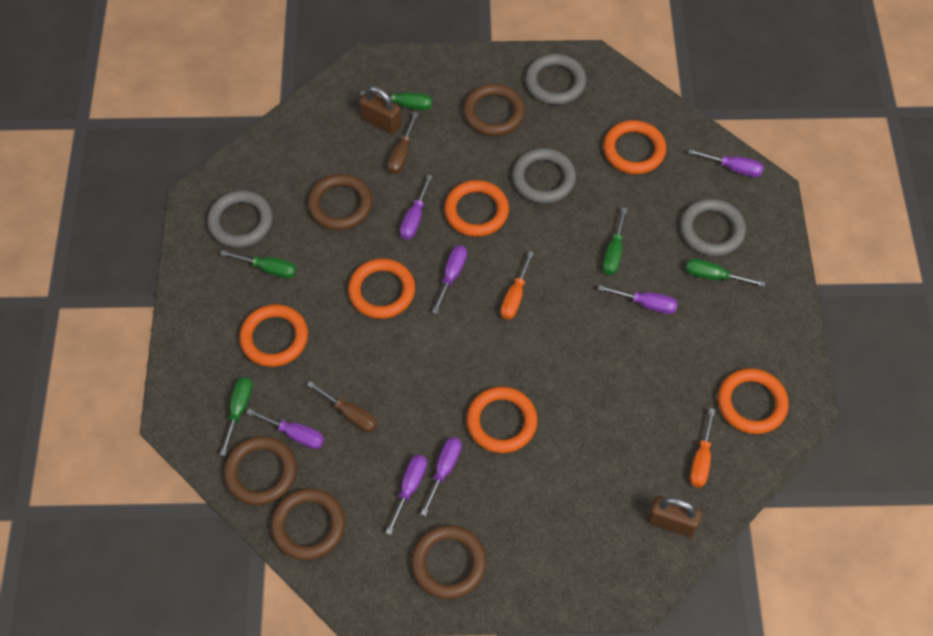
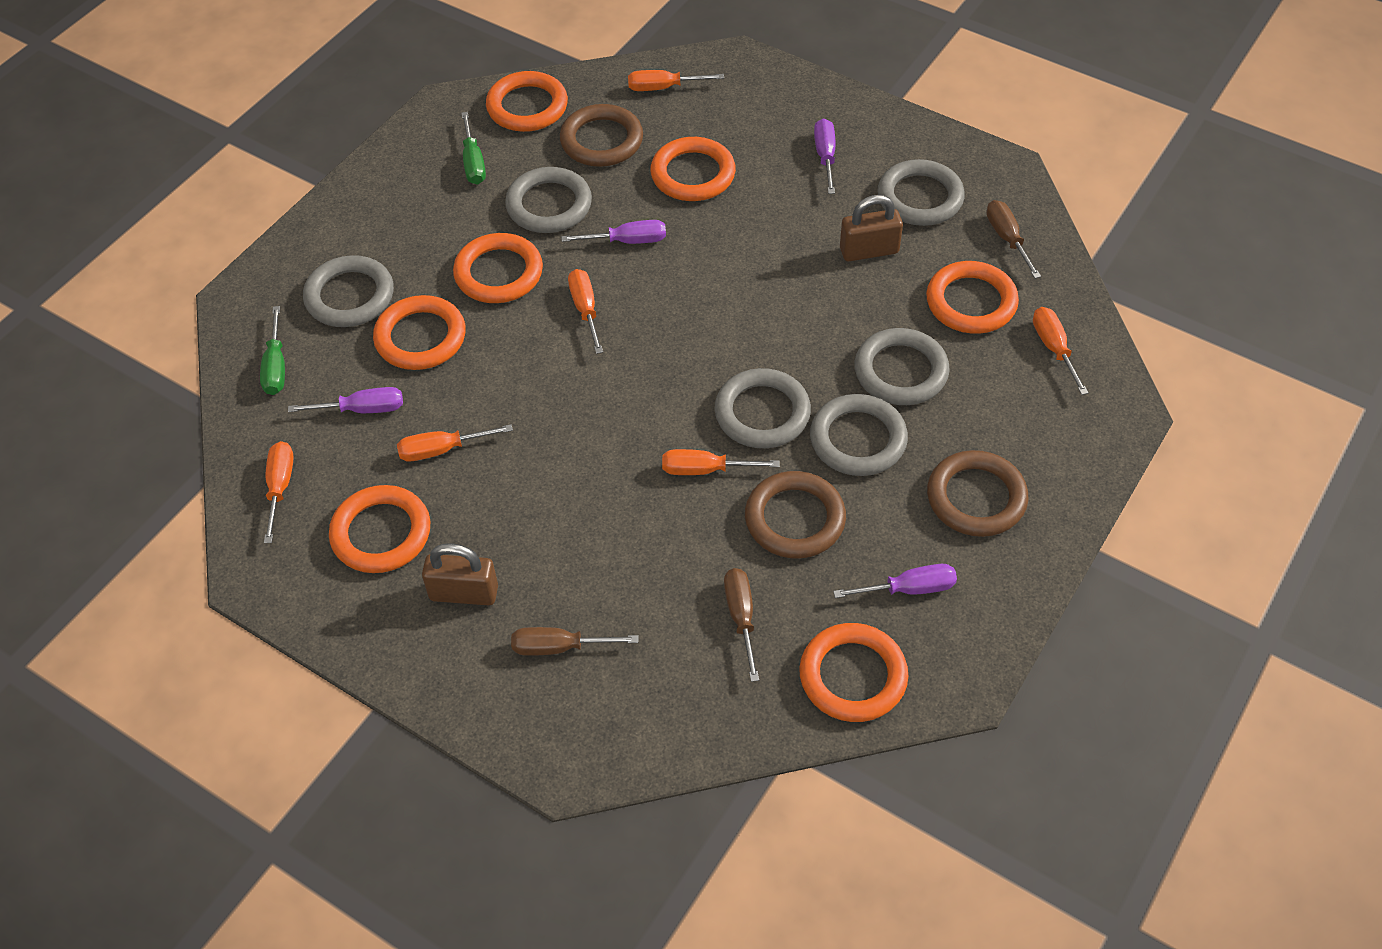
brown ring: [224,436,297,505] [271,488,345,560] [308,174,372,230] [411,525,487,599] [463,84,525,136] = 5 -> [560,104,643,167] [745,471,846,559] [927,450,1028,537] = 3
brown screwdriver: [307,381,377,432] [388,112,418,174] = 2 -> [511,627,638,656] [724,568,759,682] [986,200,1041,279] = 3
green screwdriver: [220,250,297,278] [220,377,253,456] [359,91,432,110] [603,207,627,275] [686,258,765,287] = 5 -> [260,306,285,395] [461,112,486,184] = 2
grey ring: [207,190,273,248] [512,148,576,203] [525,54,586,105] [680,199,746,256] = 4 -> [303,255,394,327] [505,167,592,233] [715,368,811,448] [810,394,908,476] [854,328,950,405] [877,159,965,226] = 6
orange ring: [239,304,308,367] [348,258,415,319] [444,180,509,237] [466,386,538,453] [603,120,666,174] [718,368,789,434] = 6 -> [329,485,430,573] [373,295,466,370] [453,233,543,303] [486,71,568,132] [650,137,736,201] [799,623,908,722] [926,261,1019,334] = 7
orange screwdriver: [500,251,534,320] [690,408,715,487] = 2 -> [264,441,294,543] [397,424,513,461] [568,269,603,354] [628,70,724,91] [662,449,779,475] [1033,307,1089,395] = 6
purple screwdriver: [246,409,324,449] [386,455,427,535] [400,175,433,240] [421,437,462,516] [432,245,467,314] [598,285,678,314] [688,149,764,177] = 7 -> [288,387,403,413] [561,220,666,244] [814,118,836,194] [833,564,957,598] = 4

